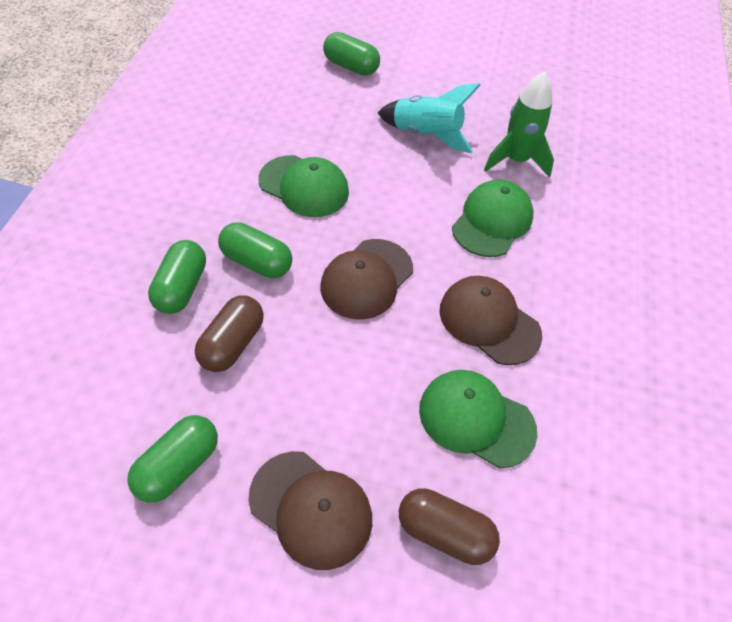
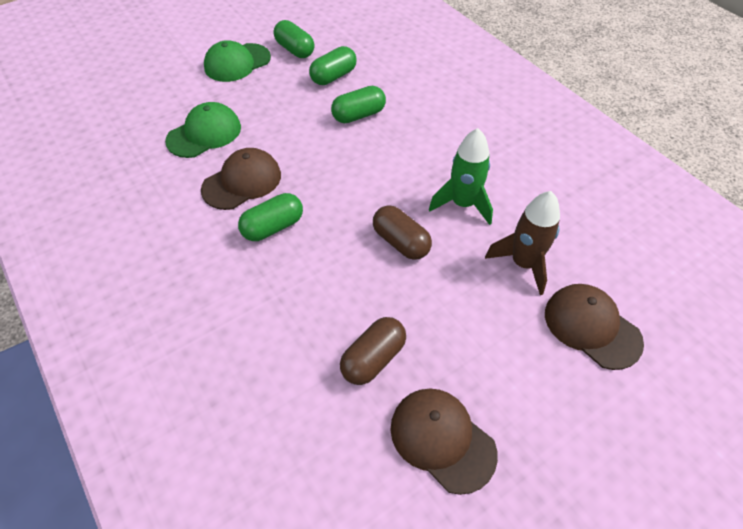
brown rocket: none = 0 -> [485,191,560,295] = 1
green cap: [258,155,349,217] [419,370,537,468] [452,180,533,257] = 3 -> [165,102,241,158] [204,40,271,82] = 2
turquoise rocket: [378,83,481,153] = 1 -> none = 0

